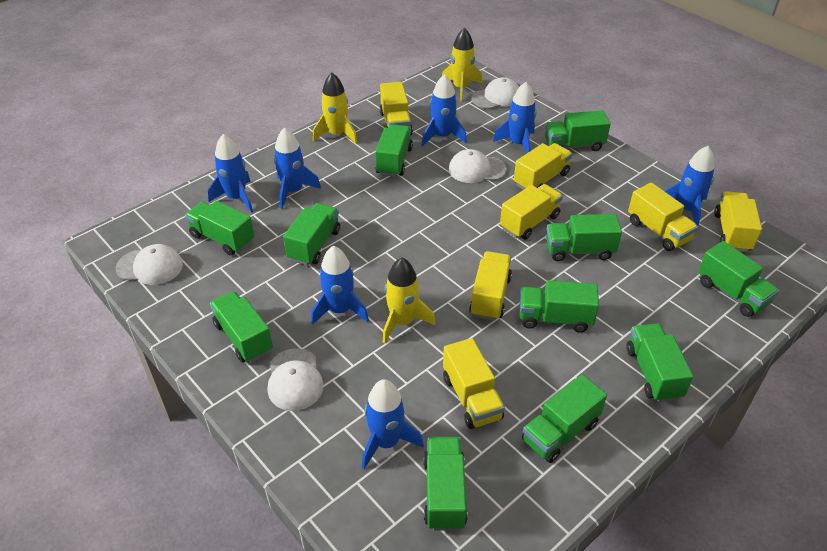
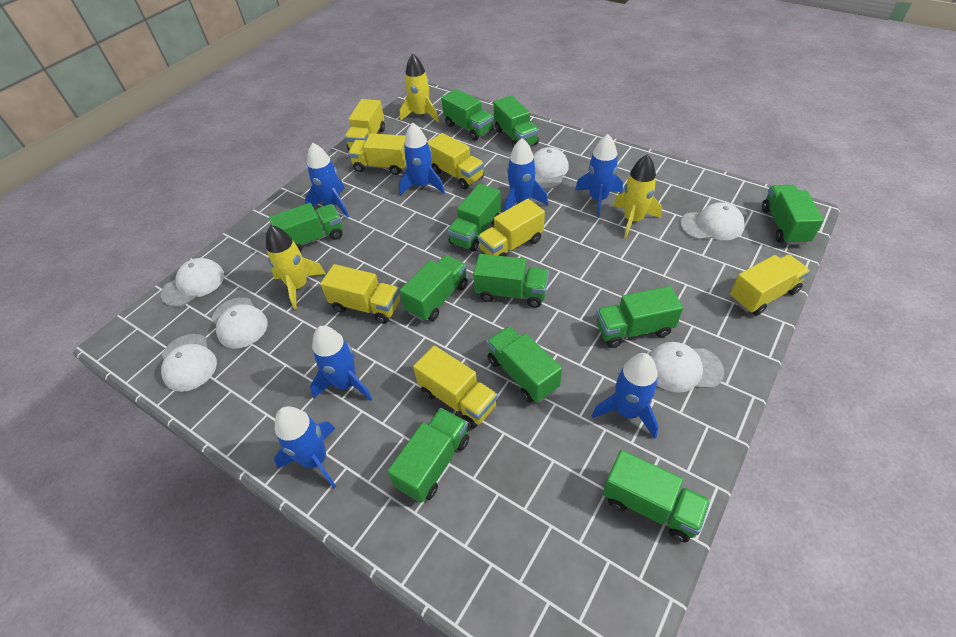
white cap: [116,244,183,285] [268,348,323,411] [449,149,506,183] [471,77,519,109] = 4 -> [161,258,224,307] [161,334,217,392] [211,297,268,348] [533,147,569,189] [649,342,724,393] [680,202,745,240] = 6

